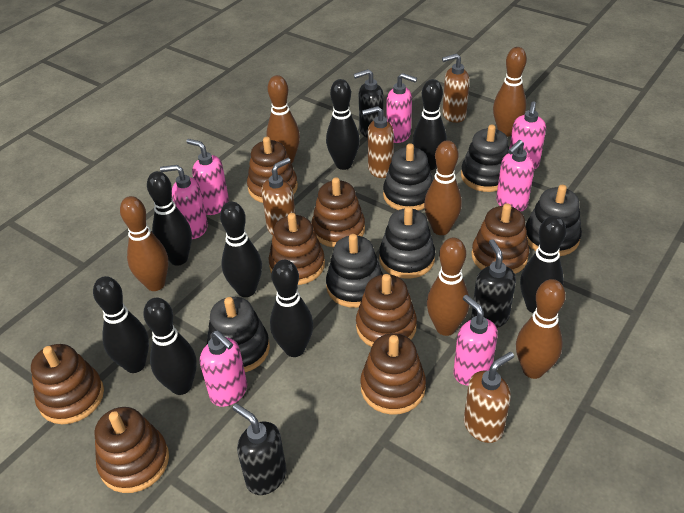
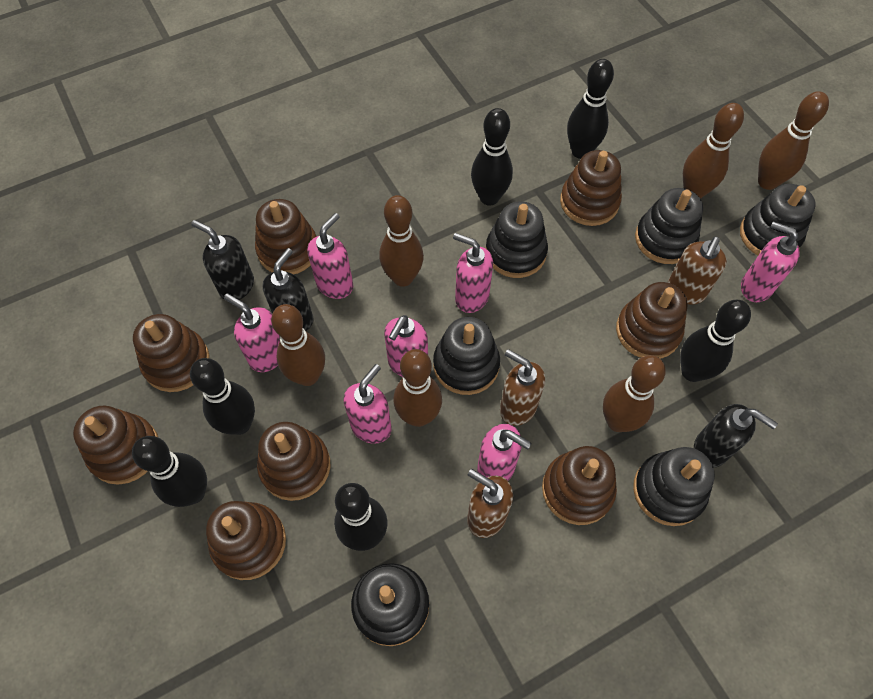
black bowling pin: [93,276,149,373] [143,298,197,395] [147,171,192,266] [220,202,262,297] [270,260,313,357] [326,79,360,170] [413,79,447,171] [520,216,566,313] = 8 -> [132,436,207,507] [190,358,255,435] [334,483,388,551] [471,108,513,206] [567,59,614,159] [680,300,751,382] = 6
brown soap dispenser: [261,158,296,235] [362,106,394,178] [442,53,470,123] [464,352,514,443] = 4 -> [467,469,513,538] [500,349,545,426] [667,236,727,304] = 3

